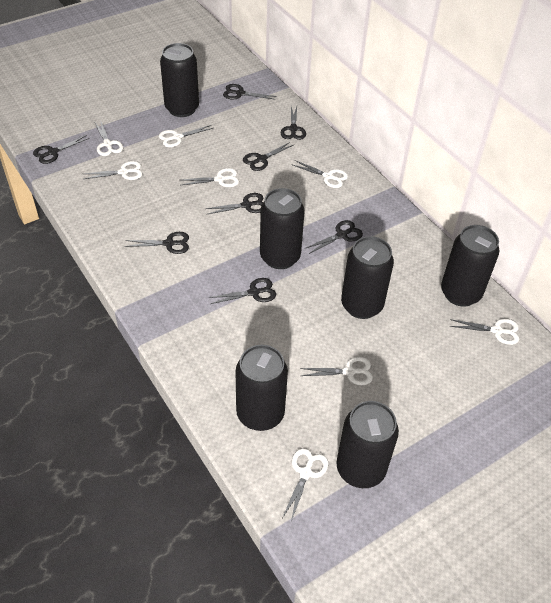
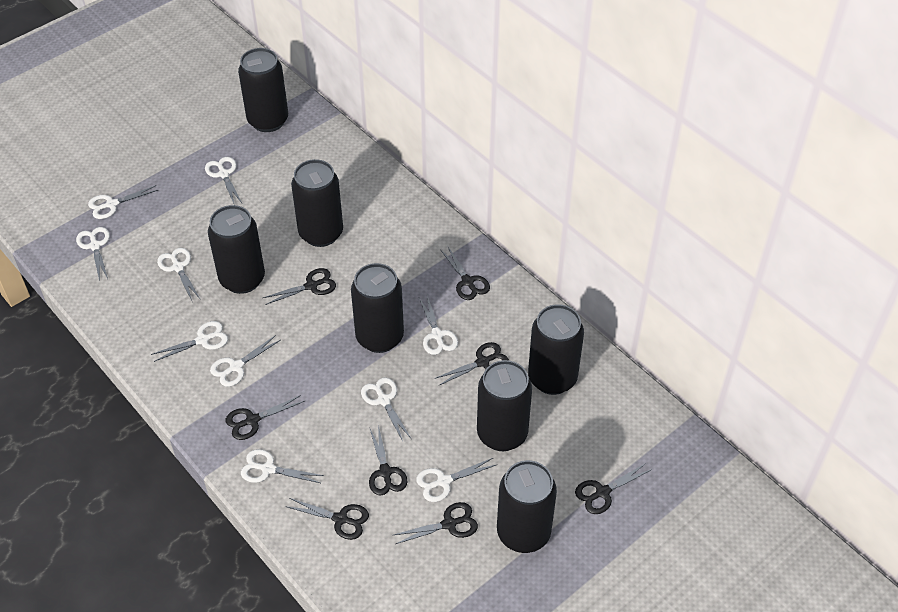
black can: [160,43,199,117] [235,345,288,431] [260,188,305,269] [336,401,399,488] [341,236,394,319] [441,225,499,307] = 6 -> [208,205,265,294] [238,48,288,132] [291,159,343,247] [351,263,404,353] [477,360,532,451] [497,460,557,553] [528,304,584,395] = 7
white scissors: [84,161,143,180] [95,120,124,156] [159,125,213,147] [182,168,239,187] [282,448,328,521] [291,160,348,188] [300,357,373,385] [450,318,519,345] = 8 -> [76,227,110,281] [88,185,158,219] [151,321,228,362] [157,248,201,301] [205,157,242,203] [210,335,280,387] [241,449,324,483] [361,378,411,441] [416,458,498,502] [419,296,458,355] = 10

